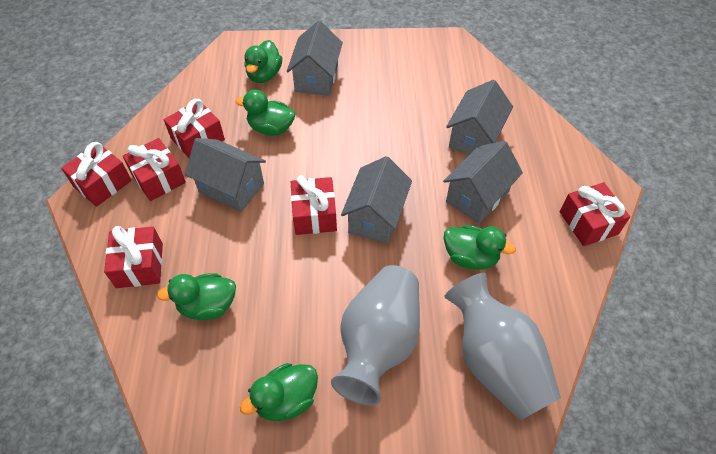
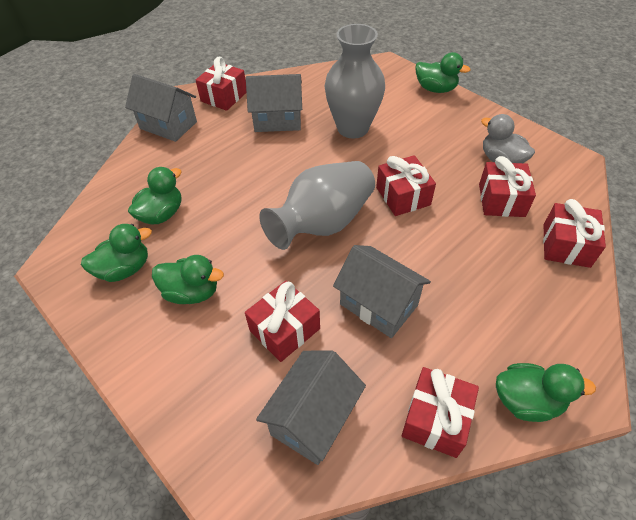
grey duck: none = 0 -> [481,114,535,163] = 1
grey house: [185,138,266,212] [287,21,343,96] [341,156,412,244] [443,141,523,224] [446,80,513,155] = 5 -> [125,74,197,142] [246,74,302,132] [256,350,366,465] [333,245,431,338] = 4

